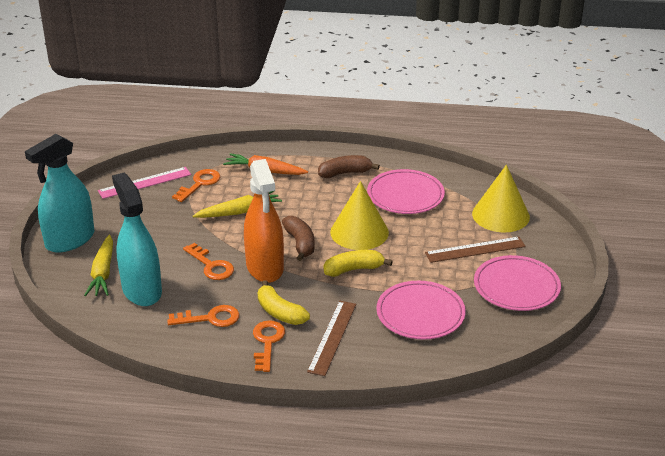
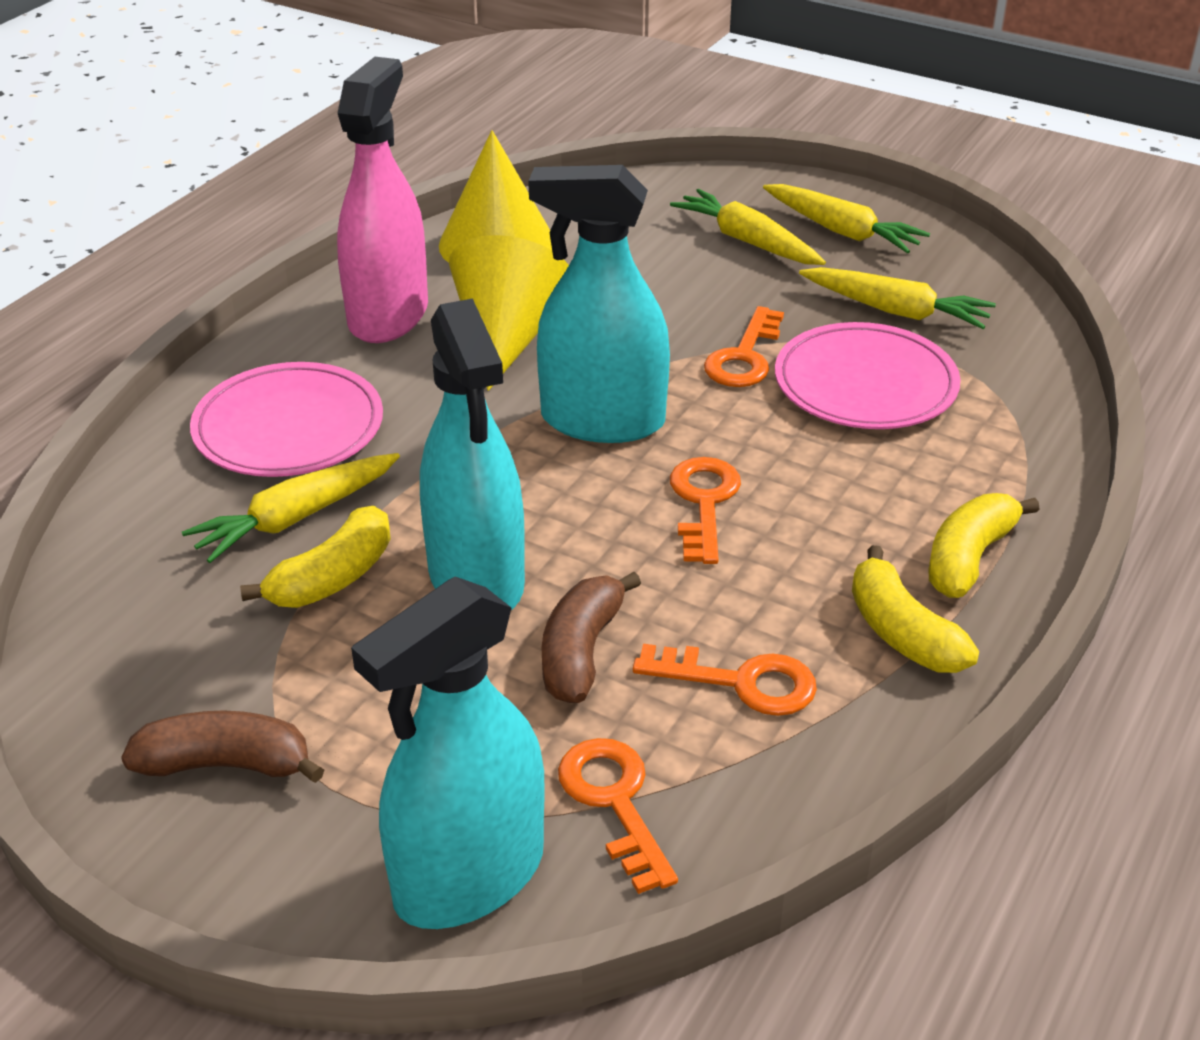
brown ruler: [307,301,356,376] [425,237,526,263] = 2 -> none = 0
orange carrot: [223,153,308,175] = 1 -> none = 0
orange spray bottle: [244,159,284,283] = 1 -> none = 0
pink plate: [367,169,445,214] [376,281,466,340] [474,255,561,311] = 3 -> [190,362,383,477] [775,322,961,429] = 2
pink ruler: [98,167,191,199] = 1 -> none = 0
pink spray bottle: none = 0 -> [337,57,428,343] = 1
turquoise spray bottle: [25,134,95,253] [112,173,162,306] = 2 -> [351,577,545,929] [420,298,525,610] [528,165,670,443] = 3
yellow banana: [258,280,310,325] [324,250,393,277] = 2 -> [240,506,391,608] [852,545,979,673] [929,493,1040,598] = 3
yellow carrot: [84,235,113,296] [193,191,282,218] = 2 -> [182,453,400,563] [670,189,826,265] [763,184,930,253] [799,267,996,329] = 4

